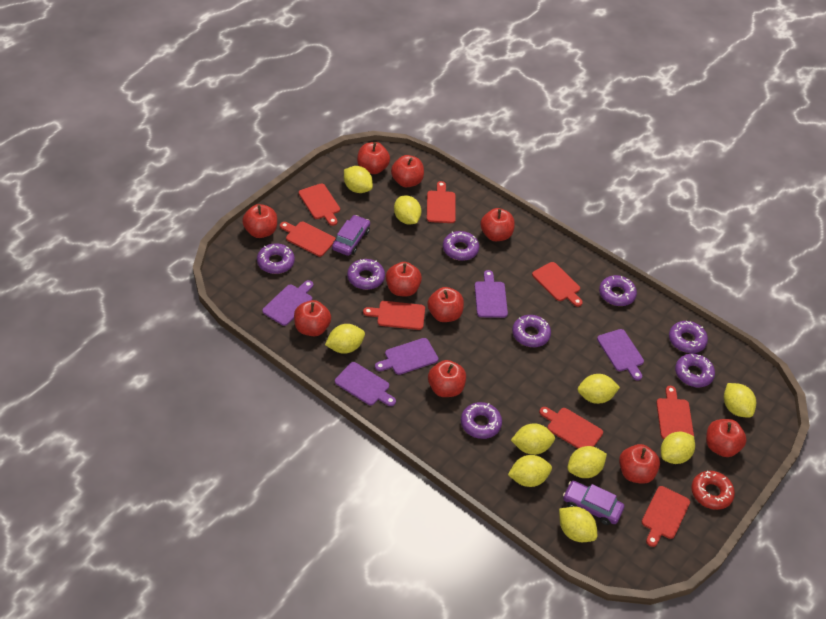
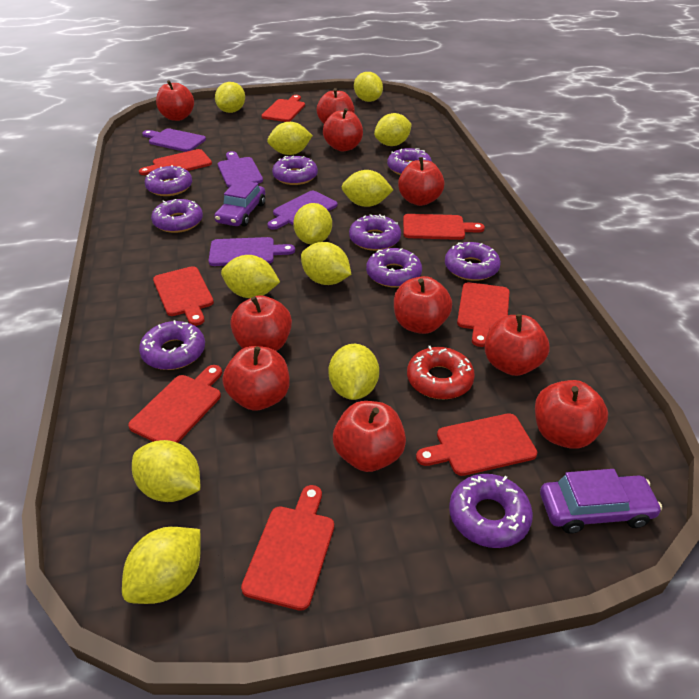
purple cutting board: [262,280,313,326] [335,362,396,406] [375,338,438,375] [475,270,508,318] [597,329,644,381] = 5 -> [142,128,206,152] [208,237,295,266] [218,151,263,188] [267,191,338,230] = 4
purple donut: [257,243,295,274] [347,259,385,290] [443,231,479,261] [461,402,502,439] [512,315,551,347] [599,275,637,306] [669,321,708,353] [675,354,715,387] = 8 -> [139,320,205,370] [145,165,192,196] [151,199,203,233] [272,156,318,185] [349,214,401,251] [366,248,422,288] [387,148,432,175] [445,242,501,281] [449,474,533,548] = 9
yellow lemon: [325,324,365,354] [344,166,373,193] [394,195,421,224] [508,455,552,487] [511,423,555,455] [559,507,597,542] [567,446,607,478] [578,374,620,404] [661,431,695,464] [724,383,756,418] = 10 -> [122,527,201,604] [132,440,200,502] [215,82,245,113] [221,255,280,298] [267,122,313,155] [293,203,332,245] [301,242,351,285] [328,344,379,400] [342,170,393,207] [354,72,383,102] [374,113,412,146] = 11

